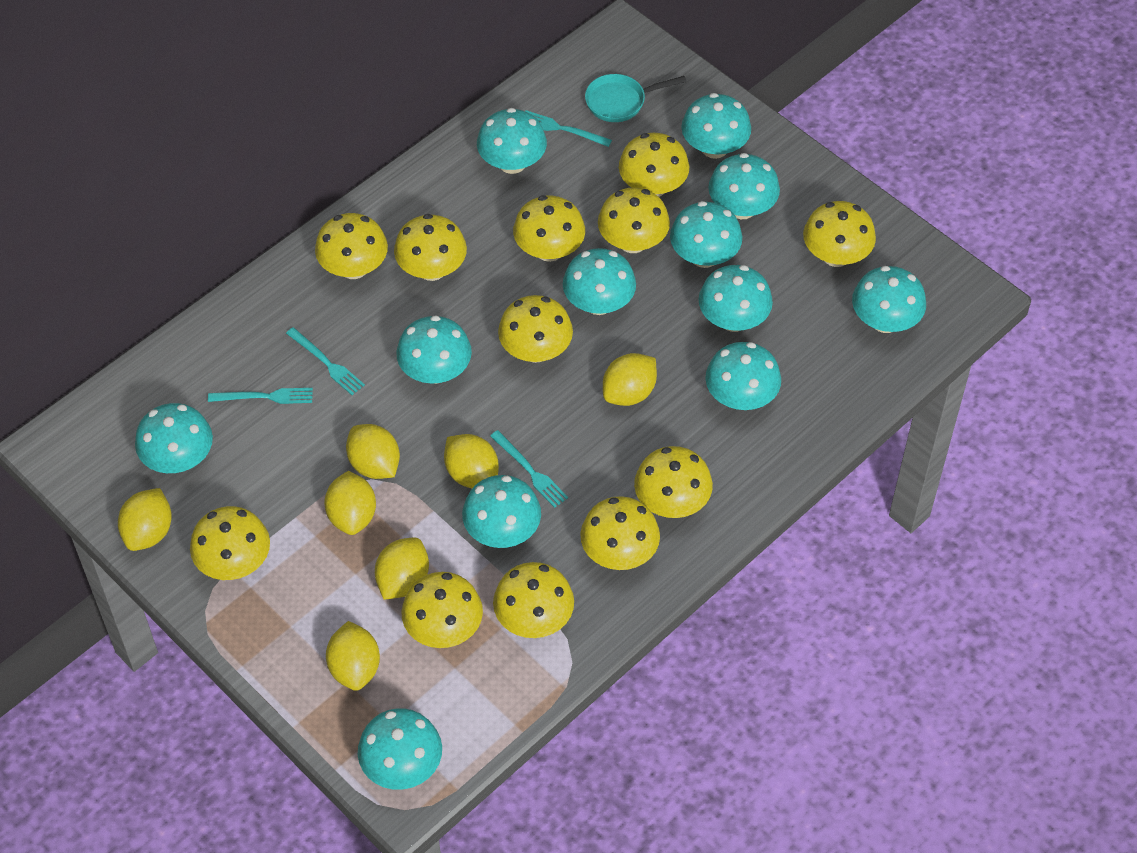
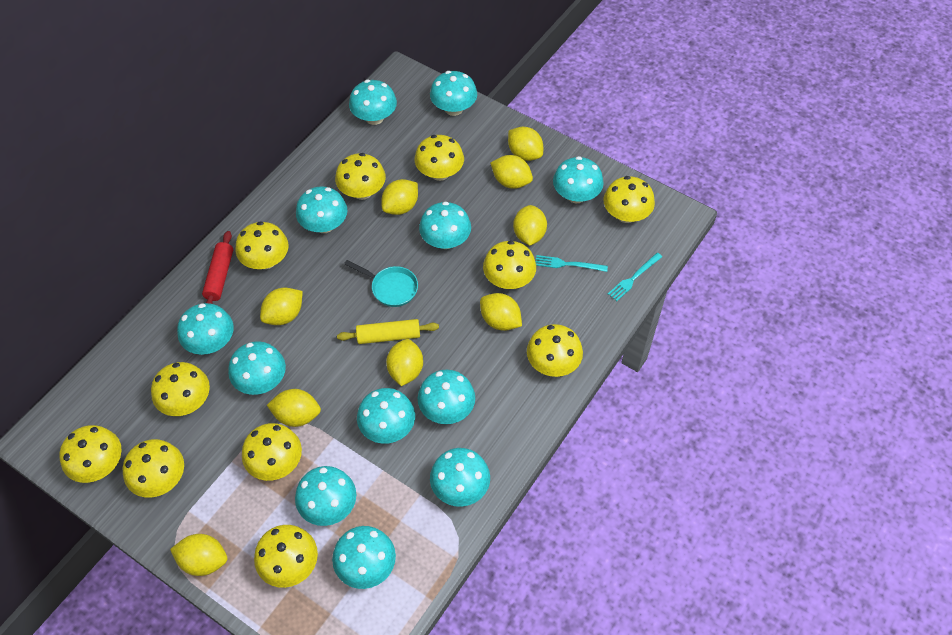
red rolling pin: none = 0 -> [202,231,233,304] = 1
turquoise fork: [208,388,313,404] [286,327,365,395] [490,430,568,508] [525,110,612,147] = 4 -> [536,255,608,272] [608,253,662,301] = 2
yellow lemon: [118,488,172,551] [324,471,376,535] [326,621,380,691] [346,424,400,479] [375,538,429,600] [444,434,499,488] [603,353,657,406] = 7 -> [170,534,227,576] [260,288,303,325] [267,389,321,427] [381,179,418,215] [386,339,423,386] [480,293,522,331] [490,155,533,189] [508,127,543,161] [513,205,547,246] = 9
yellow mushroom: [190,506,270,580] [315,213,388,279] [394,214,467,281] [401,572,483,648] [493,562,574,638] [498,295,573,363] [513,195,585,262] [580,496,660,570] [598,187,670,253] [619,133,689,197] [634,446,713,518] [803,201,876,267] = 12 -> [59,425,122,483] [123,439,184,498] [151,362,210,416] [236,221,289,269] [242,423,302,481] [254,525,318,588] [335,153,386,200] [415,135,464,181] [483,241,536,289] [527,324,583,377] [603,176,655,223] = 11
yellow rolling pin: none = 0 -> [337,319,439,344] = 1

